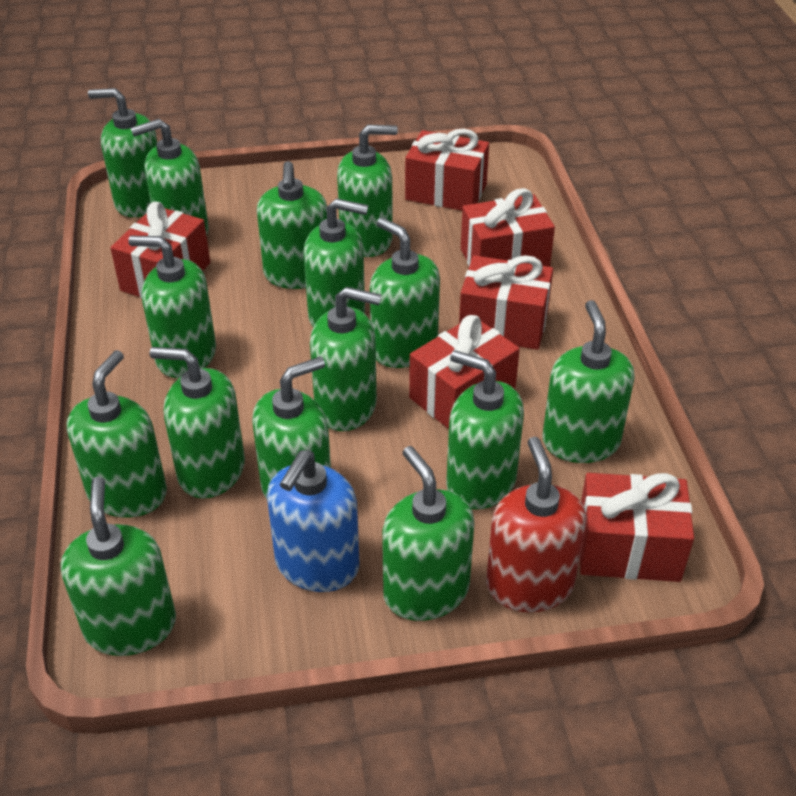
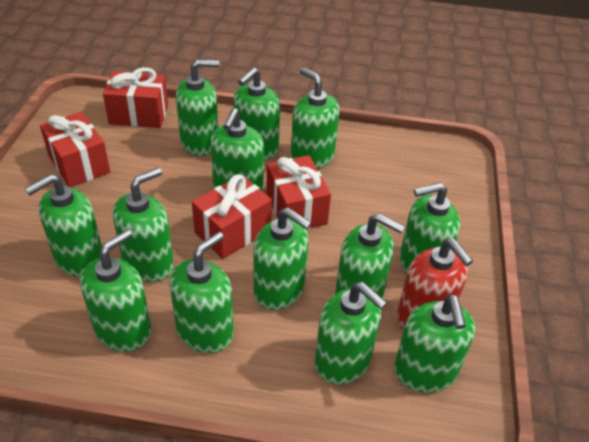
blue soap dispenser: [267,450,359,592] = 1 -> none = 0
green soap dispenser: [61,477,176,656] [67,350,167,518] [88,88,157,217] [128,236,216,378] [131,119,209,236] [150,347,245,498] [252,357,331,499] [257,161,327,289] [303,198,368,327] [310,287,381,431] [337,124,398,257] [370,217,440,368] [382,446,474,621] [446,350,524,510] [542,300,635,463] = 15 -> [25,174,102,277] [80,229,151,352] [113,168,174,282] [169,232,234,353] [176,59,219,156] [210,108,264,191] [233,67,280,160] [253,207,312,310] [291,67,340,169] [315,282,387,385] [335,213,405,299] [394,294,475,393] [399,182,460,274] = 13
red gift: [110,202,210,298] [405,129,489,211] [409,315,520,429] [459,255,553,350] [461,188,555,267] [580,473,694,582] = 6 -> [40,112,110,187] [103,67,168,128] [192,175,272,259] [266,155,331,230] = 4

